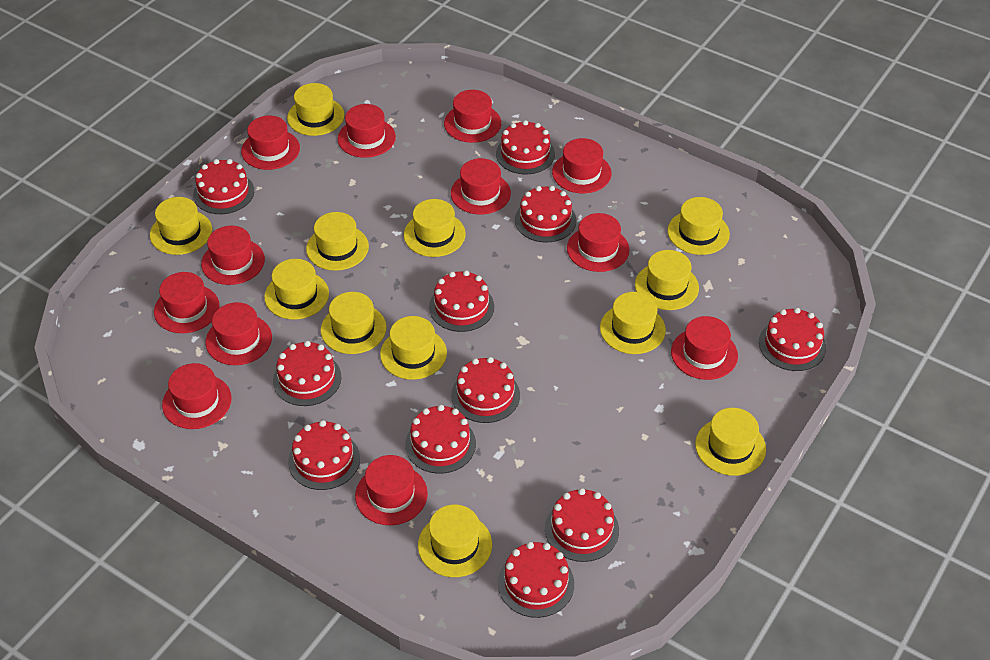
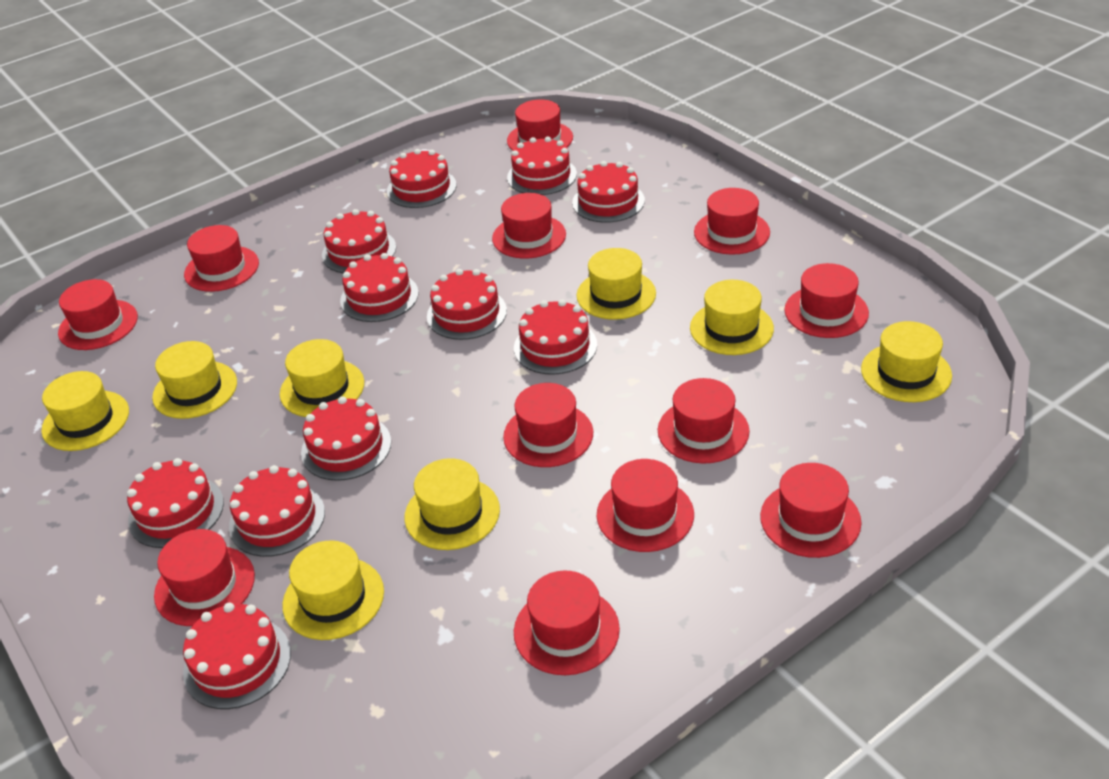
yellow hat: [150,197,212,255] [264,259,329,319] [287,83,345,136] [306,212,369,271] [321,292,387,354] [380,316,447,380] [404,199,466,257] [418,504,492,577] [600,292,666,354] [635,250,699,310] [668,197,730,255] [695,408,766,476] = 12 -> [42,371,129,451] [152,341,237,419] [280,339,364,417] [282,540,384,640] [404,458,500,550] [577,248,656,320] [690,280,774,355] [861,321,952,402] = 8

